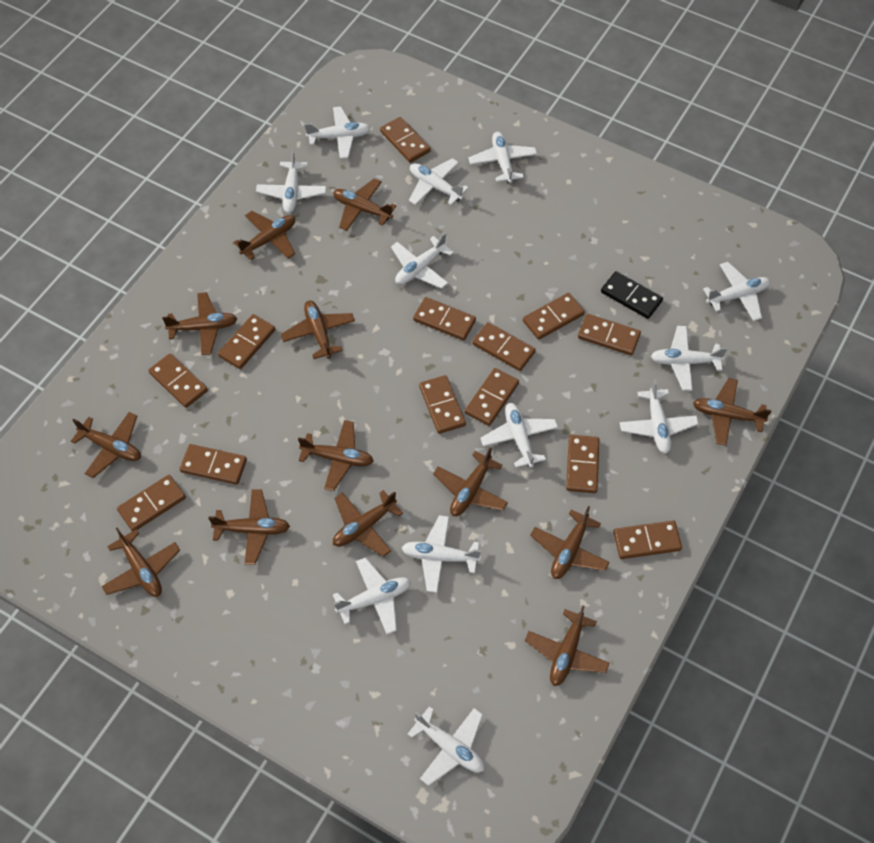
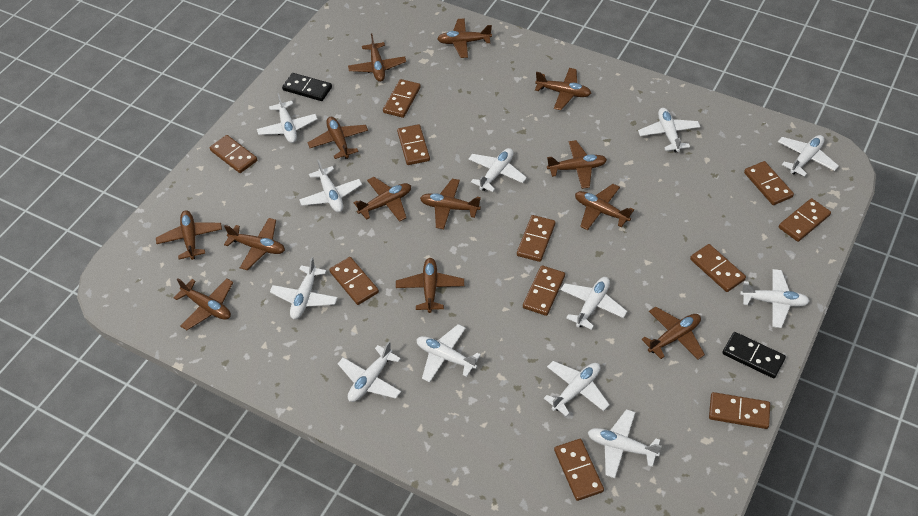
black domino: [601,271,663,319] = 1 -> [282,73,332,101] [723,332,786,378] = 2
brown domino: [117,475,186,531] [148,353,208,408] [179,444,247,485] [218,314,275,369] [380,117,431,163] [413,297,476,341] [419,375,466,434] [465,368,519,426] [472,322,536,371] [523,293,585,340] [566,435,600,493] [578,314,641,356] [613,520,682,559] = 13 -> [210,135,257,173] [329,257,379,305] [383,79,421,118] [397,124,430,165] [517,215,555,262] [523,265,565,316] [554,439,604,501] [690,244,746,292] [709,392,770,429] [744,161,794,205] [779,198,831,242] = 11

